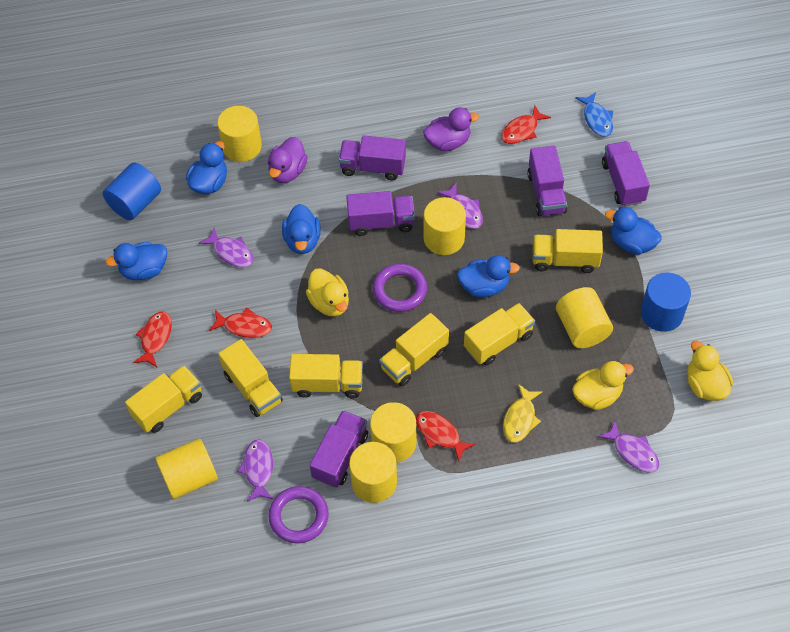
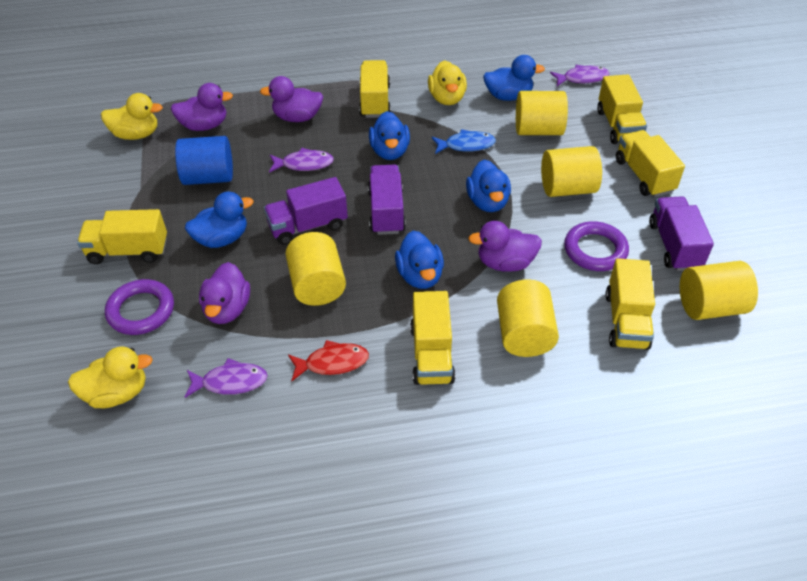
blue cylinder: [103,163,161,220] [641,272,691,332] = 2 -> [175,136,233,185] = 1
purple duck: [268,137,308,183] [423,107,479,151] = 2 -> [171,83,233,131] [199,262,250,324] [260,76,323,122] [468,221,542,272] = 4
purple fish: [199,228,254,267] [237,439,273,502] [437,182,483,229] [598,421,659,473] = 4 -> [185,358,268,398] [269,148,334,173] [550,65,609,86] = 3
purple truck: [310,410,368,487] [339,136,406,180] [346,191,415,236] [527,146,567,216] [602,141,650,206] = 5 -> [264,177,348,245] [368,165,406,235] [649,196,714,271] = 3
red fish: [133,311,172,367] [209,308,272,338] [416,411,476,461] [501,105,551,144] = 4 -> [288,340,369,381] = 1
yellow cylinder: [155,438,218,499] [217,106,262,162] [349,442,397,503] [370,402,416,463] [424,197,466,255] [556,287,613,348] = 6 -> [285,232,346,306] [497,279,559,357] [516,91,568,135] [541,146,602,197] [680,261,758,320] = 5
yellow fish: [503,384,543,443] = 1 -> none = 0

